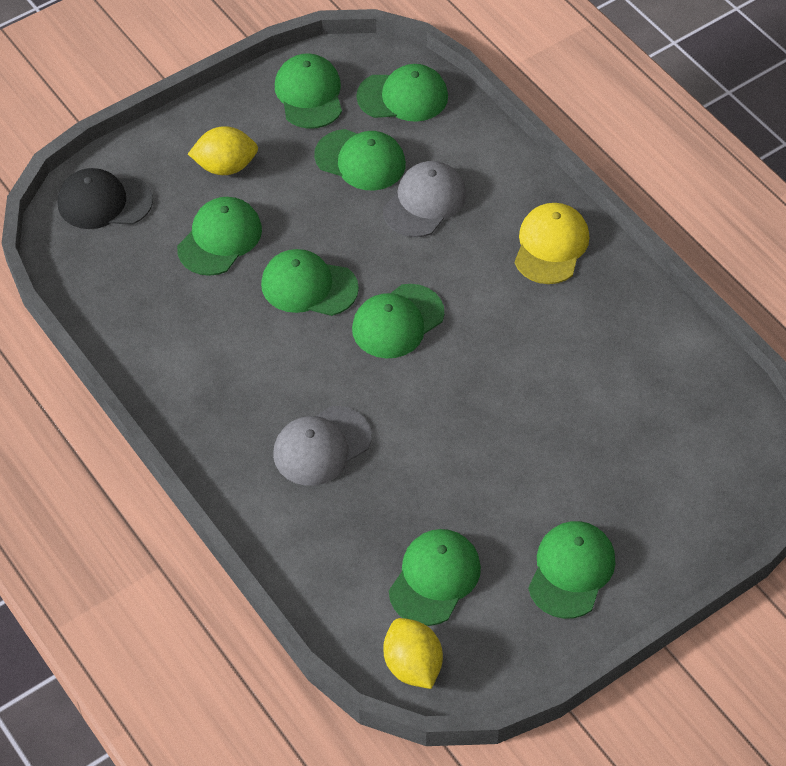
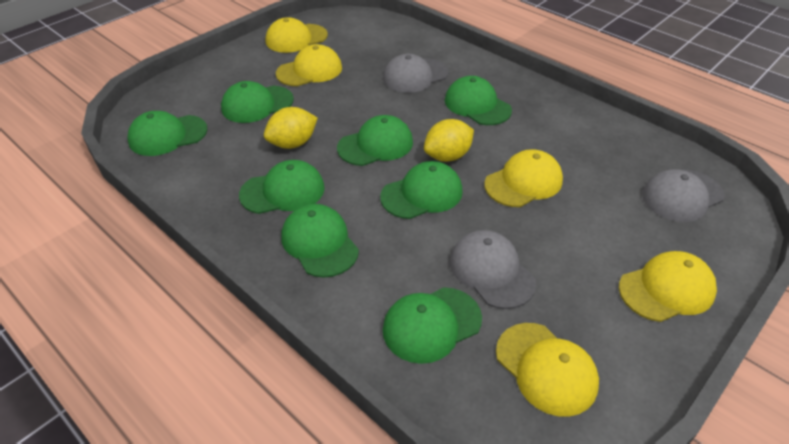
black cap: [58,168,153,229] = 1 -> none = 0
grey cap: [273,406,371,486] [383,161,466,237] = 2 -> [383,54,449,93] [450,230,536,309] [642,169,725,222] = 3
yellow cap: [515,203,589,284] = 1 -> [266,17,328,53] [276,44,342,86] [484,149,563,207] [496,323,599,417] [619,251,717,322] = 5

